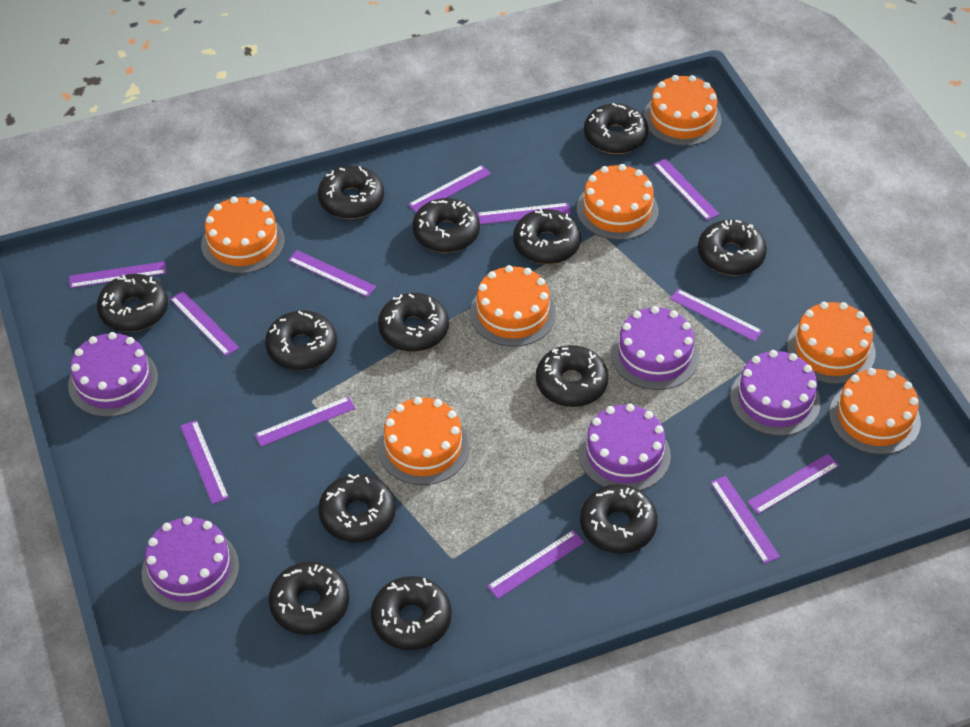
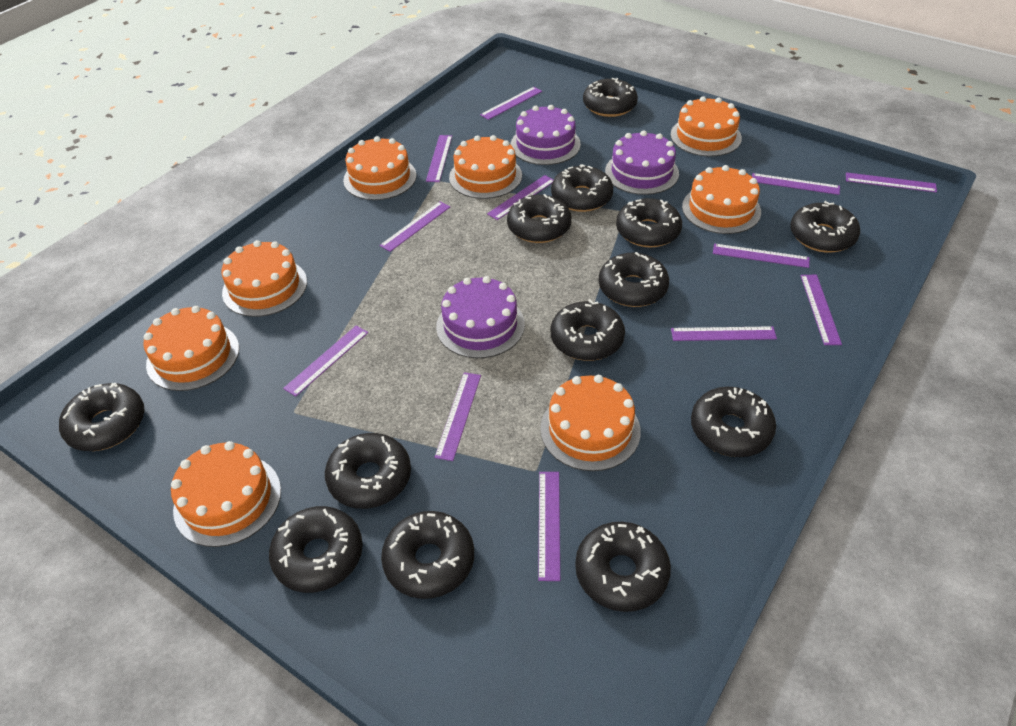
orange cake: [201,197,285,274] [378,397,469,485] [470,265,556,347] [577,164,658,240] [643,75,721,146] [787,302,875,384] [829,368,921,455] = 7 -> [143,306,239,391] [171,441,281,547] [221,240,307,317] [343,136,416,200] [449,135,522,199] [540,375,641,471] [671,96,742,157] [682,165,761,234] = 8
purple cake: [68,332,158,417] [142,516,239,612] [579,404,671,491] [611,306,699,390] [730,350,821,436] = 5 -> [436,276,525,358] [511,105,581,165] [605,130,679,195] = 3

